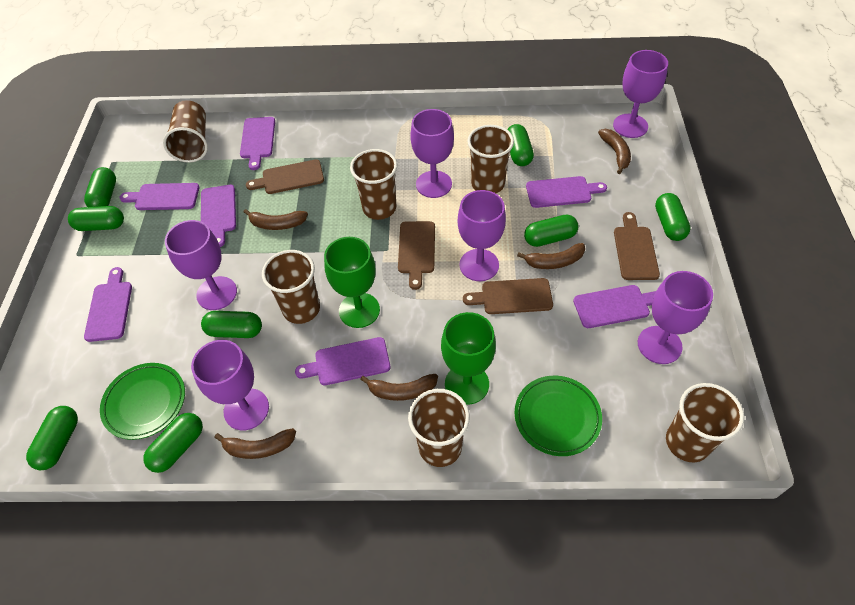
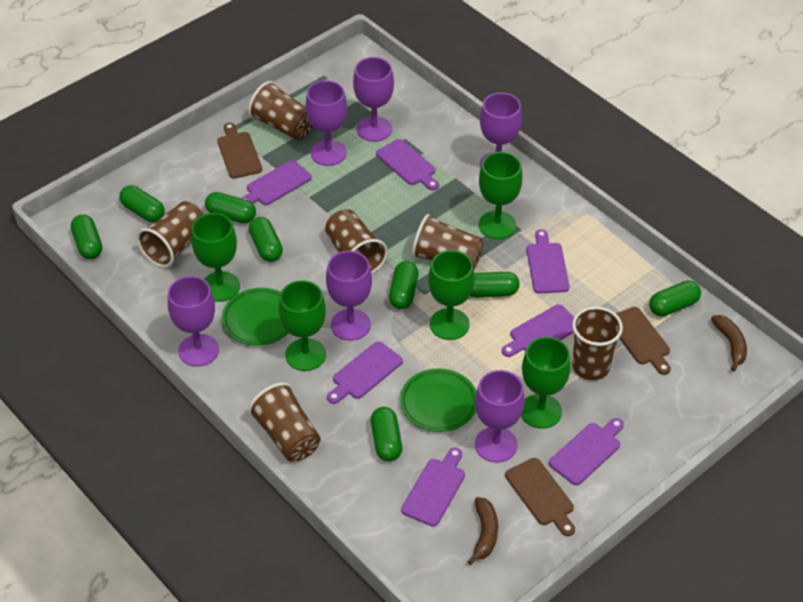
brown banana: [214,428,296,459] [244,209,308,230] [360,374,438,401] [517,243,585,269] [598,129,631,174] = 5 -> [467,497,498,565] [711,315,747,371] = 2
brown cutting board: [246,159,324,194] [398,221,435,290] [463,278,553,314] [614,212,660,280] = 4 -> [217,122,262,179] [505,458,575,536] [616,307,671,375] = 3
green goblet: [324,237,380,328] [441,312,496,405] = 2 -> [191,213,240,302] [279,280,326,371] [428,250,474,340] [479,152,522,239] [521,337,571,429] = 5

